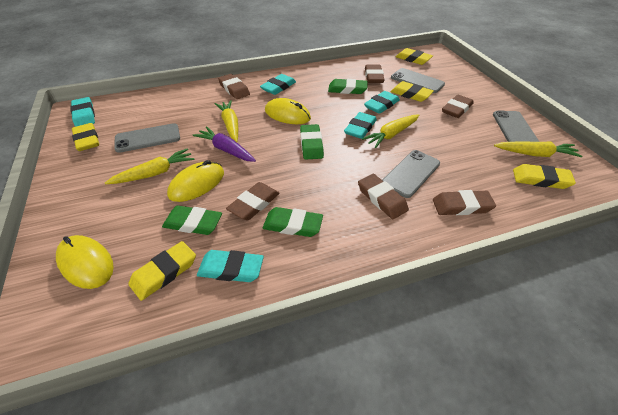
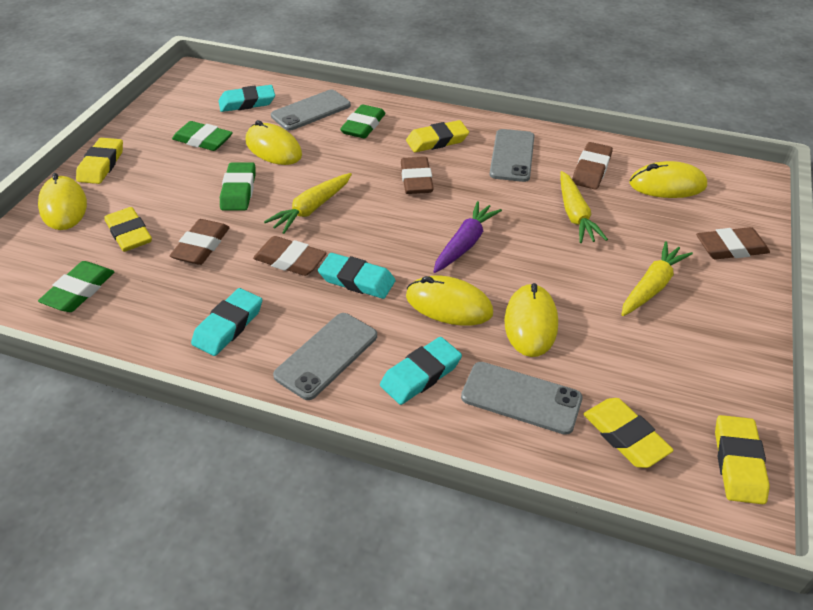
brown eraser: [218,74,250,99] [226,182,280,220] [358,174,409,219] [365,65,385,83] [433,190,496,215] [442,95,473,118] = 6 -> [170,219,230,265] [253,236,327,276] [401,157,434,194] [572,142,613,189] [696,227,770,260] = 5
turquoise eraser: [70,97,95,127] [197,250,264,282] [260,74,296,95] [344,112,377,139] [364,91,400,114] = 5 -> [191,288,262,356] [219,85,275,112] [318,253,396,299] [380,337,462,405] = 4
yellow carrot: [105,148,194,184] [215,100,238,142] [362,114,419,148] [494,141,582,157] = 4 -> [264,173,352,234] [560,171,608,243] [622,241,693,316] = 3
yellow mouse: [56,235,114,289] [167,160,224,202] [265,98,311,124] = 3 -> [38,173,87,230] [246,120,302,165] [406,276,493,326] [504,283,558,357] [629,161,707,198] = 5

